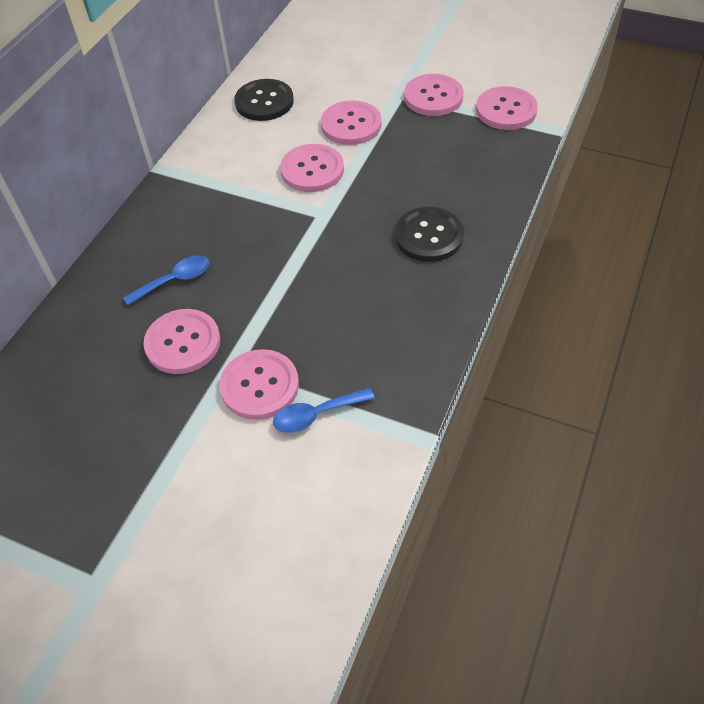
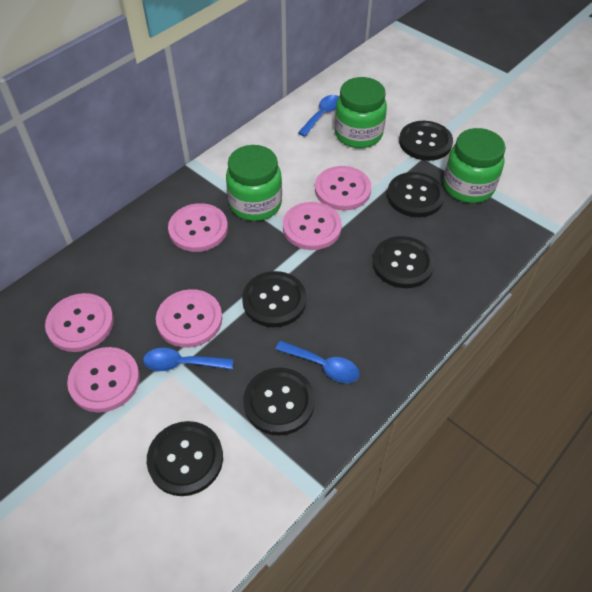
black button: [234,79,294,121] [395,207,464,262] = 2 -> [147,421,223,496] [242,271,307,327] [243,367,315,436] [372,236,435,288] [387,172,445,217] [399,121,453,161] = 6
blue spoon: [123,255,210,305] [273,388,375,433] = 2 -> [143,348,233,371] [275,341,360,383] [298,95,339,137] = 3
green jar: none = 0 -> [226,145,282,221] [335,77,387,148] [444,128,506,203] = 3

